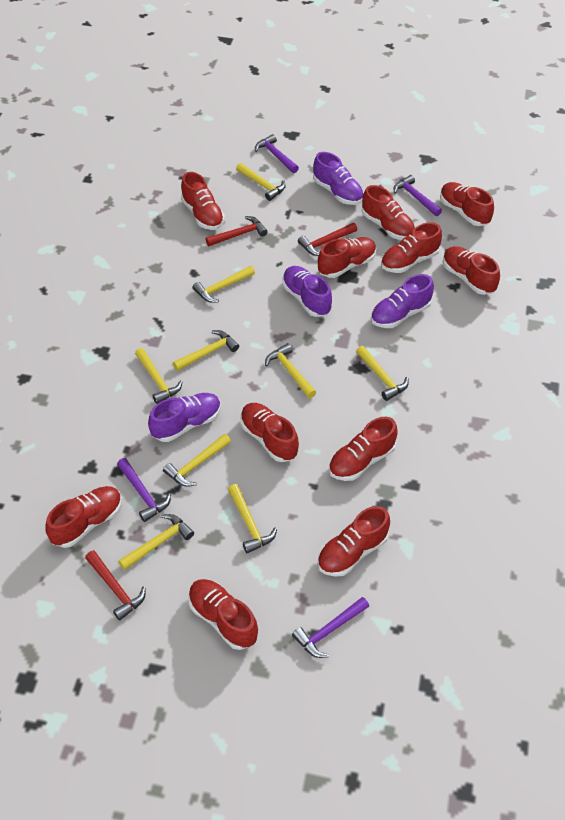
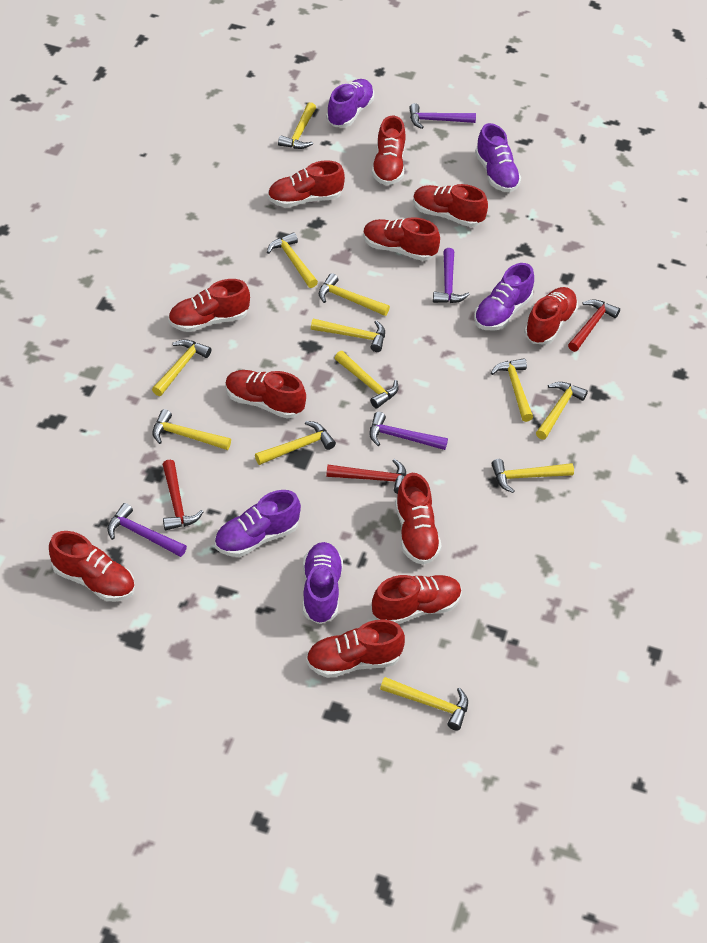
purple shoe: [148,393,221,442] [282,266,332,317] [313,152,364,205] [371,274,434,328] = 4 -> [215,490,301,557] [303,542,343,624] [326,79,374,127] [474,263,534,331] [475,123,521,192] = 5
yellow hammer: [118,514,194,570] [135,348,183,404] [163,434,231,487] [173,330,239,371] [192,266,255,303] [228,484,277,553] [236,163,286,201] [265,343,316,398] [356,346,409,401] = 9 -> [152,339,211,396] [152,409,231,450] [255,421,336,465] [267,233,318,288] [278,102,316,149] [311,318,385,352] [319,273,390,316] [335,351,399,408] [380,677,468,730] [491,358,533,422] [491,459,574,493] [536,382,588,440] = 12

